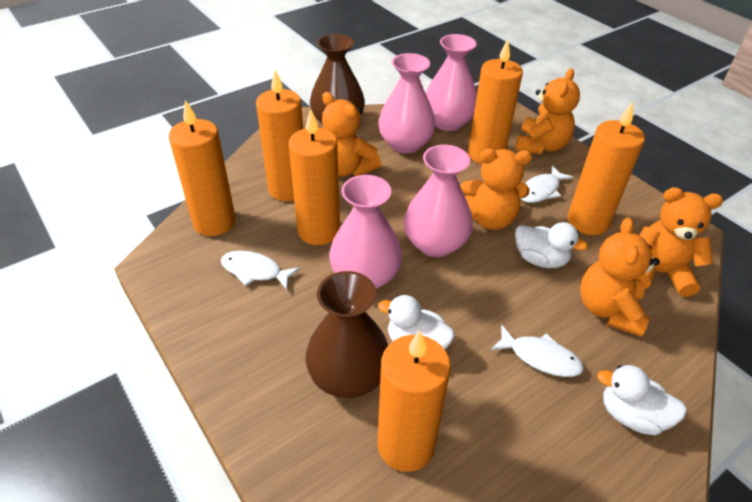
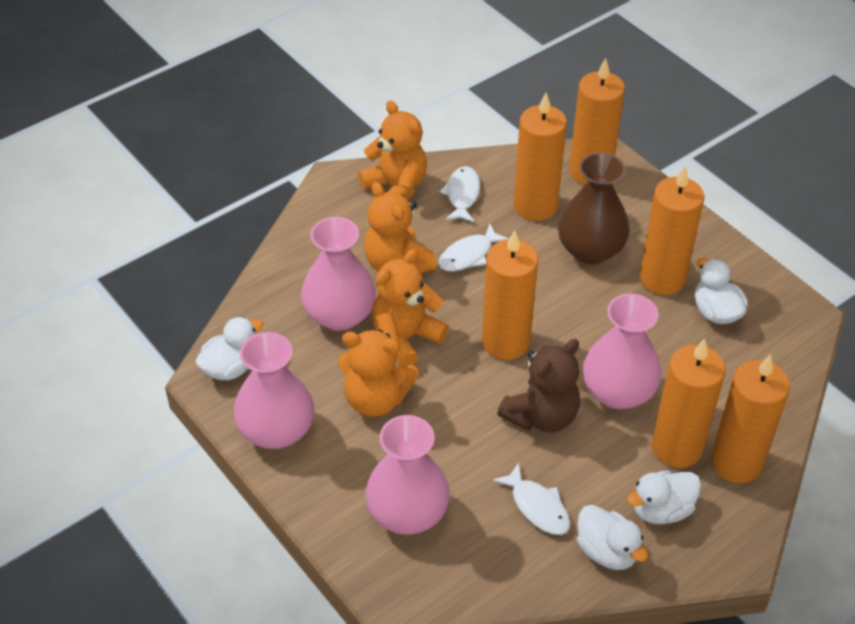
brown teddy bear: none = 0 -> [497,339,580,432] = 1
brown vase: [306,271,388,398] [310,34,365,125] = 2 -> [558,152,630,264] = 1
orange teddy bear: [322,92,381,177] [460,149,532,230] [515,68,580,154] [580,217,660,337] [636,187,723,297] = 5 -> [338,329,419,417] [358,100,427,201] [364,182,437,273] [372,249,449,366] = 4
white duck: [378,295,455,350] [515,222,588,268] [597,365,687,435] = 3 -> [195,317,263,380] [577,505,648,570] [627,470,701,524] [695,258,748,324] = 4

